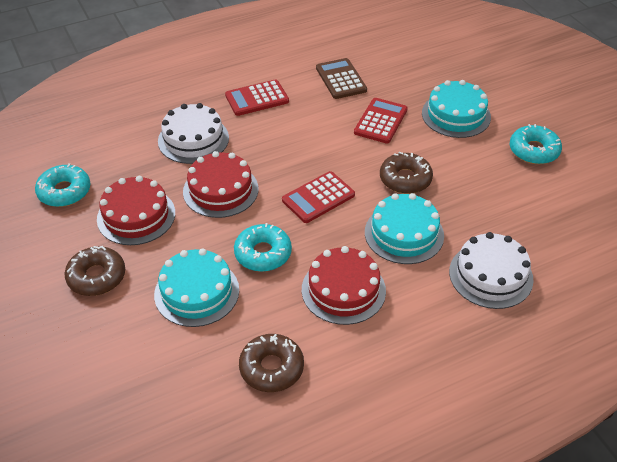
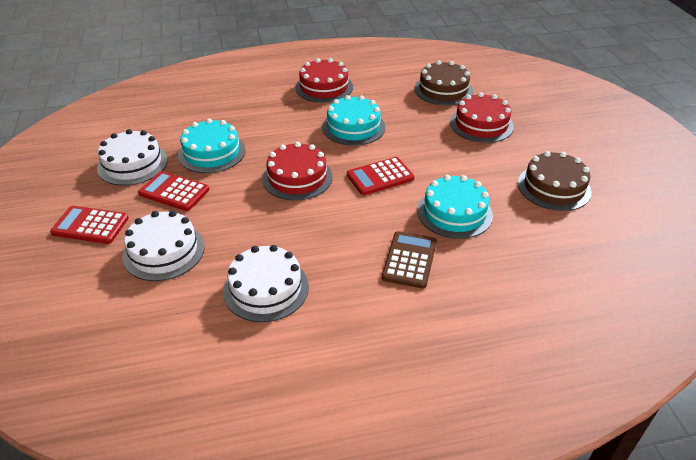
brown cake: none = 0 -> [414,60,473,106] [518,151,592,211] = 2
brown donut: [64,246,125,296] [239,334,304,392] [380,152,433,194] = 3 -> none = 0
turquoise donut: [35,163,90,207] [234,223,292,272] [510,124,562,164] = 3 -> none = 0
white cake: [158,103,229,164] [449,232,533,309] = 2 -> [97,129,168,186] [122,211,205,281] [223,245,309,322] = 3

